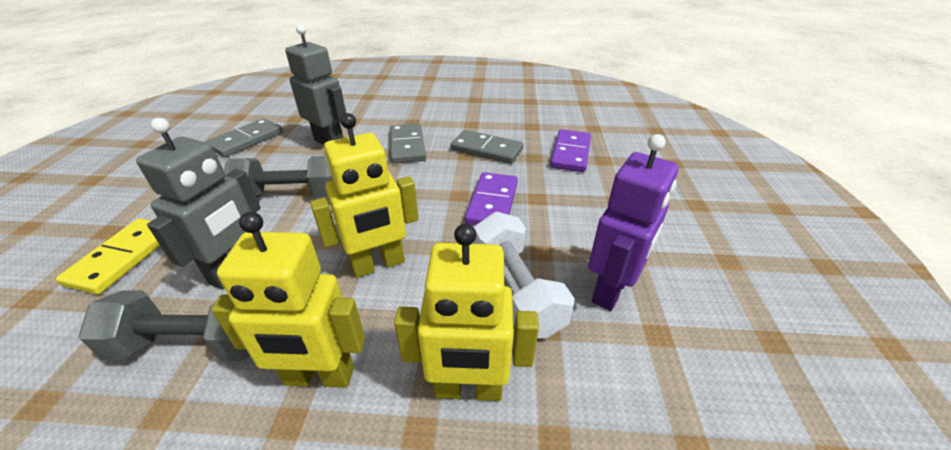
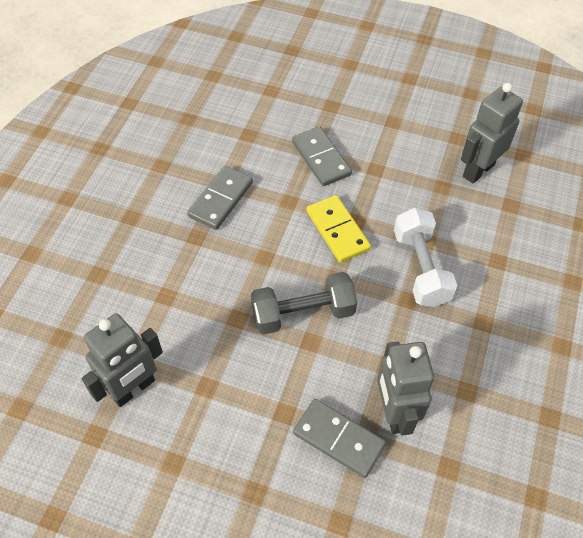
grey dumbbell: [78,290,250,361] [224,156,333,198] = 2 -> [251,272,357,335] = 1
grey robot: [136,118,261,289] [285,24,346,144] = 2 -> [82,313,163,407] [377,342,434,436] [461,83,523,184] = 3
purple domino: [465,172,518,225] [550,129,591,172] = 2 -> none = 0
purple robot: [588,134,679,311] = 1 -> none = 0
yellow robot: [211,212,365,388] [310,113,419,278] [394,224,539,401] = 3 -> none = 0

